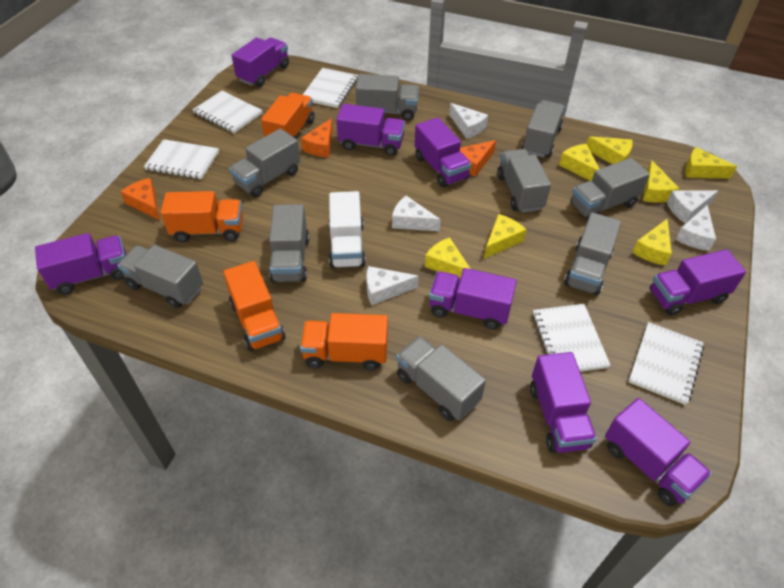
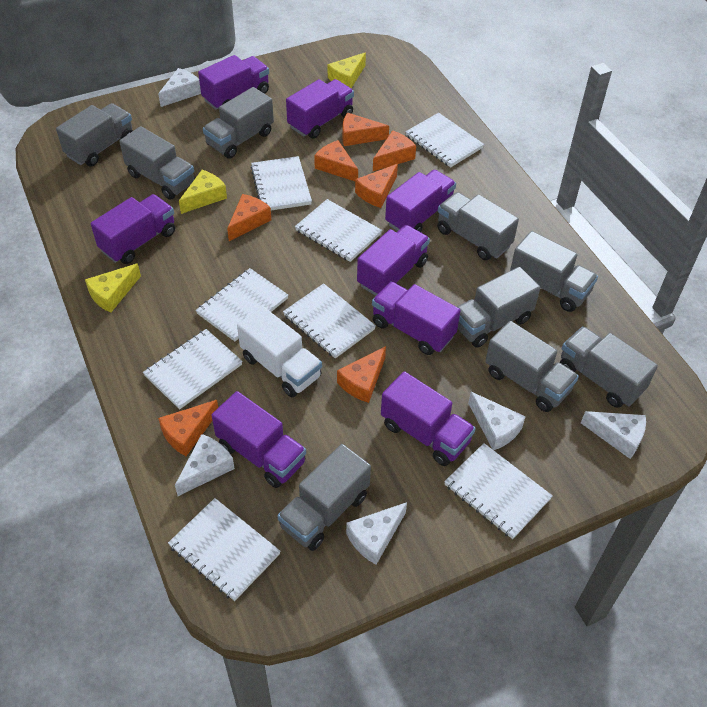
orange cheese: [120,178,160,220] [301,118,333,157] [460,140,496,177] = 3 -> [158,400,218,456] [227,194,271,241] [314,140,358,181] [337,346,386,403] [343,113,389,146] [355,164,398,208] [373,130,416,171] = 7
orange truck: [161,191,243,242] [223,261,285,351] [261,93,315,139] [300,313,388,371] = 4 -> none = 0
white notebook: [144,139,219,179] [193,91,262,133] [303,68,358,108] [532,304,611,372] [629,322,704,405] = 5 -> [143,329,243,409] [168,498,281,601] [196,268,288,341] [251,156,312,210] [283,283,376,359] [295,199,382,262] [405,113,484,168] [444,443,553,539] = 8
yellow cheese: [425,237,471,280] [484,214,527,259] [559,144,599,181] [587,136,633,164] [632,219,672,265] [643,160,679,203] [685,147,737,179] = 7 -> [85,263,141,313] [179,170,227,214] [328,52,366,88] = 3

